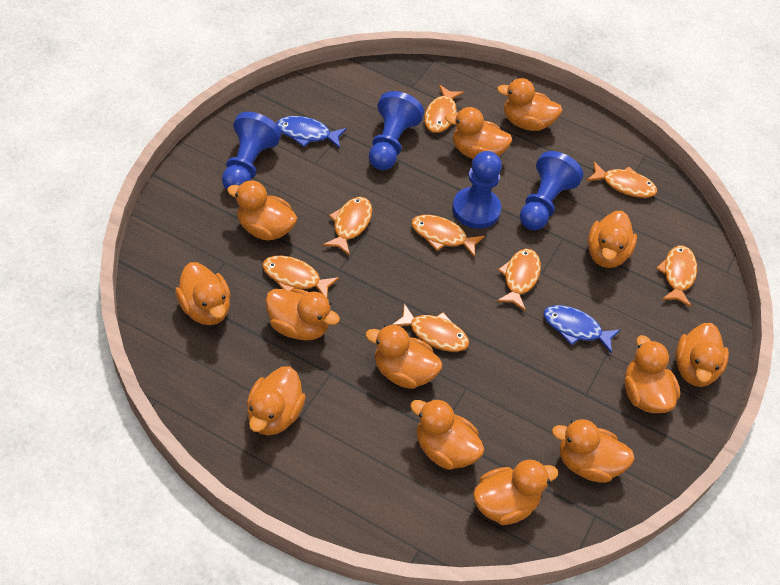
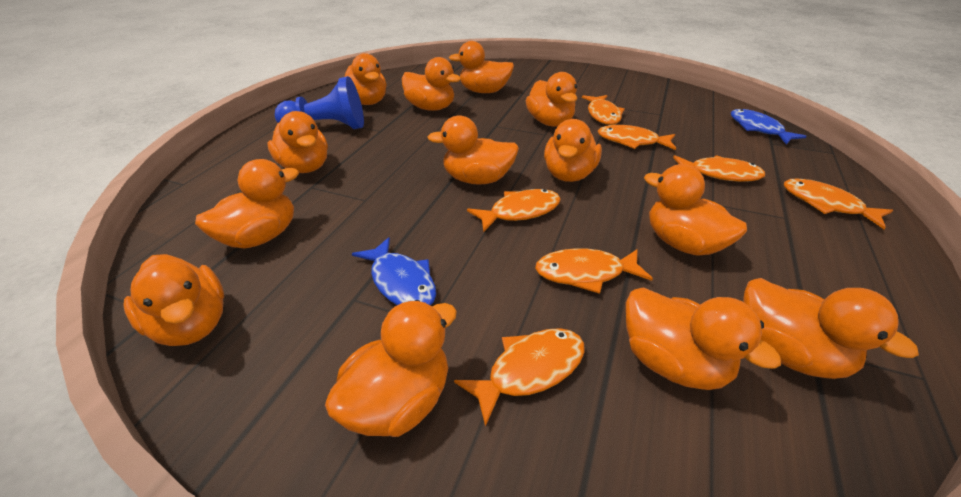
blue pawn: [222,112,282,190] [369,91,424,170] [452,151,502,229] [520,151,583,231] = 4 -> [275,76,364,129] = 1
orange fish: [262,255,339,297] [322,197,372,256] [392,304,469,352] [411,215,485,258] [424,85,464,133] [497,249,541,311] [587,162,657,198] [656,245,697,307] = 8 -> [454,328,584,427] [467,189,561,232] [535,248,653,294] [582,95,625,125] [598,125,676,150] [673,155,765,182] [784,179,893,229] = 7

